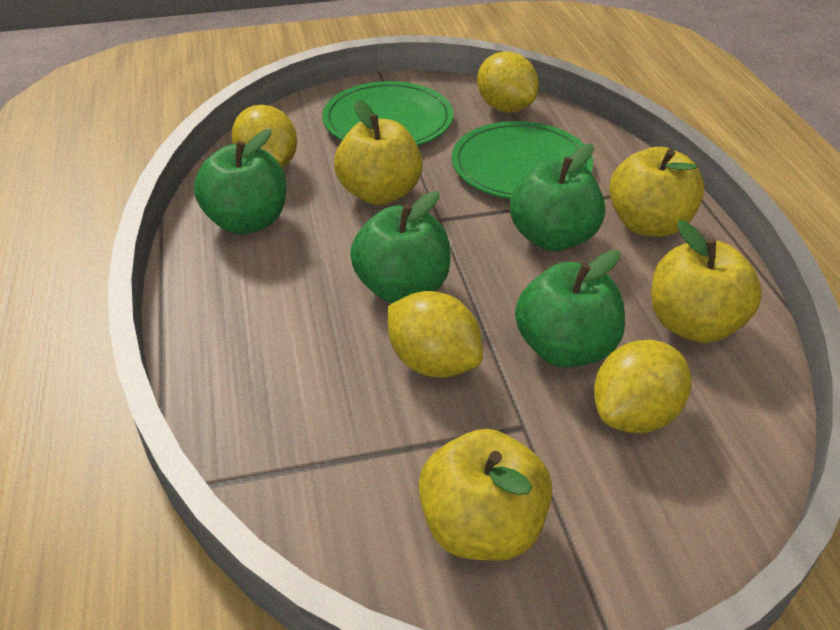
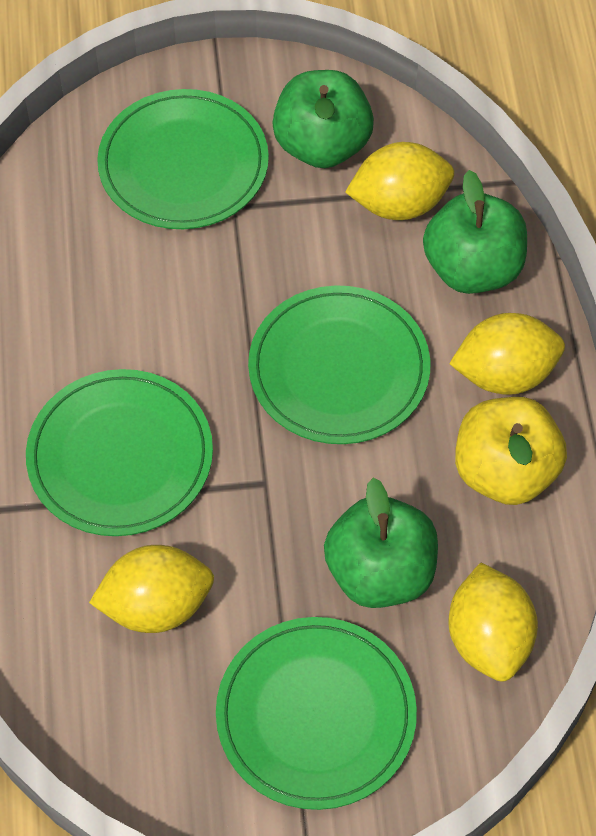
green apple: [194,129,287,234] [350,191,450,303] [510,143,605,251] [515,250,625,368] = 4 -> [273,70,374,168] [324,478,438,608] [423,170,527,294] = 3
green plate: [322,81,453,146] [452,121,593,199] = 2 -> [26,369,213,536] [97,89,269,229] [216,617,417,810] [248,285,430,444] = 4
yellow apple: [334,99,423,205] [418,429,552,561] [609,147,704,237] [651,220,762,343] = 4 -> [455,397,567,505] = 1

